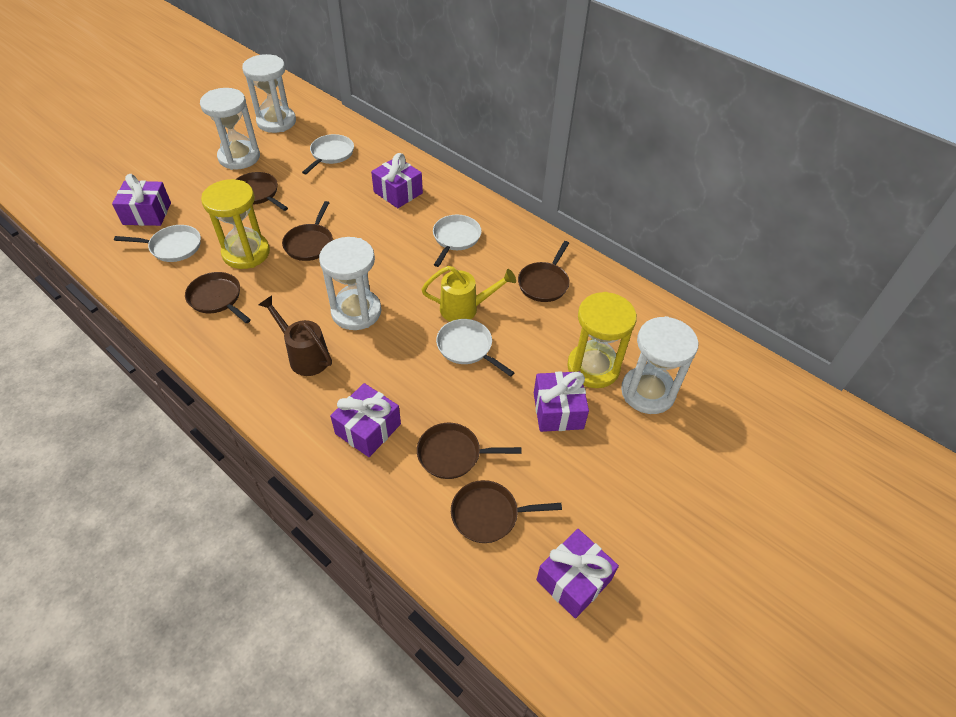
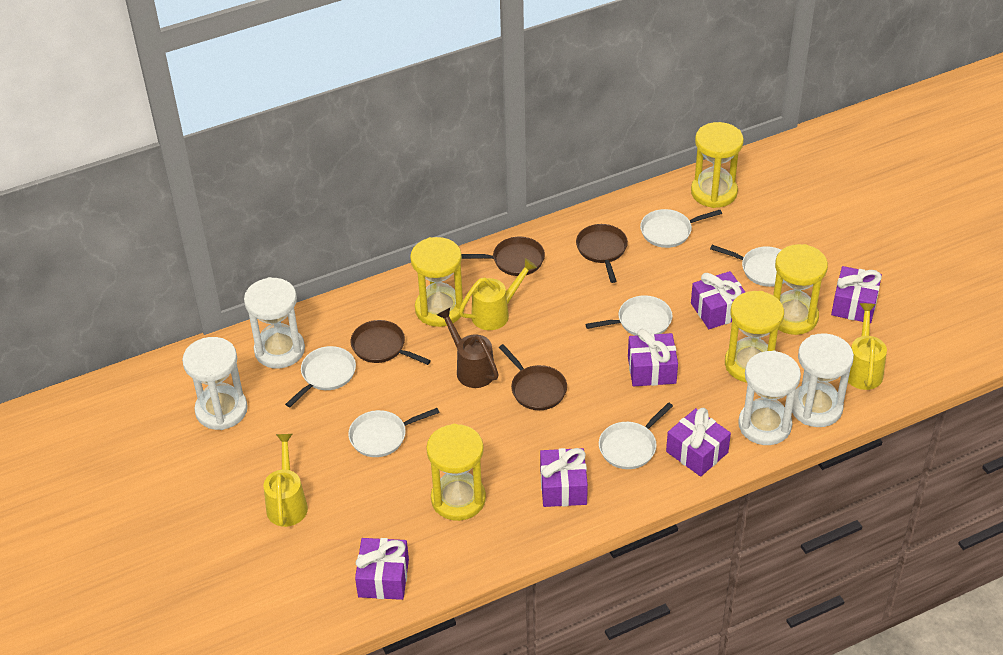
brown pan: [185,272,251,323] [235,172,288,211] [282,201,333,261] [417,423,521,479] [451,480,562,543] [518,241,570,302] = 6 -> [351,320,431,365] [462,237,545,276] [499,344,567,410] [576,224,628,283] = 4
purple gift: [112,174,171,226] [330,383,401,457] [371,153,423,208] [534,371,589,432] [536,529,619,619] = 5 -> [355,538,409,600] [540,448,588,507] [628,329,678,386] [666,408,731,477] [691,271,745,329] [831,266,882,323] = 6
white pan: [114,225,201,262] [302,134,354,175] [433,215,481,267] [436,319,515,377] = 4 -> [285,346,356,407] [348,408,440,457] [585,295,672,336] [599,402,673,469] [640,209,722,248] [710,245,785,287] = 6
yellow hourglass: [201,179,270,269] [567,292,637,388] = 2 -> [410,237,464,327] [426,424,486,521] [691,122,744,208] [725,291,784,383] [773,244,828,335] = 5
yellow watering can: [421,266,516,322] = 1 -> [264,434,308,527] [459,258,537,330] [848,303,887,390] = 3

